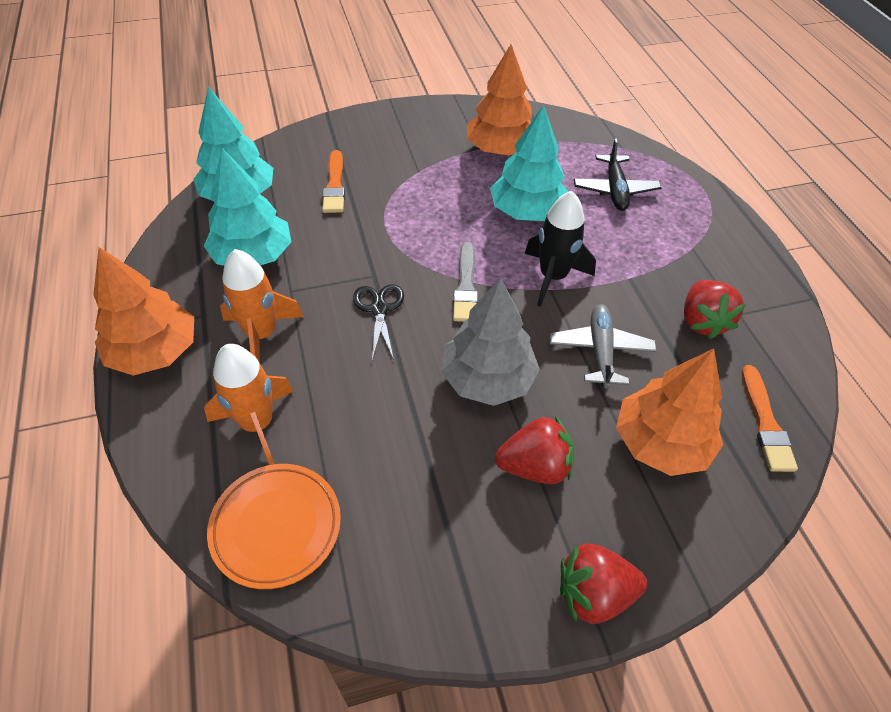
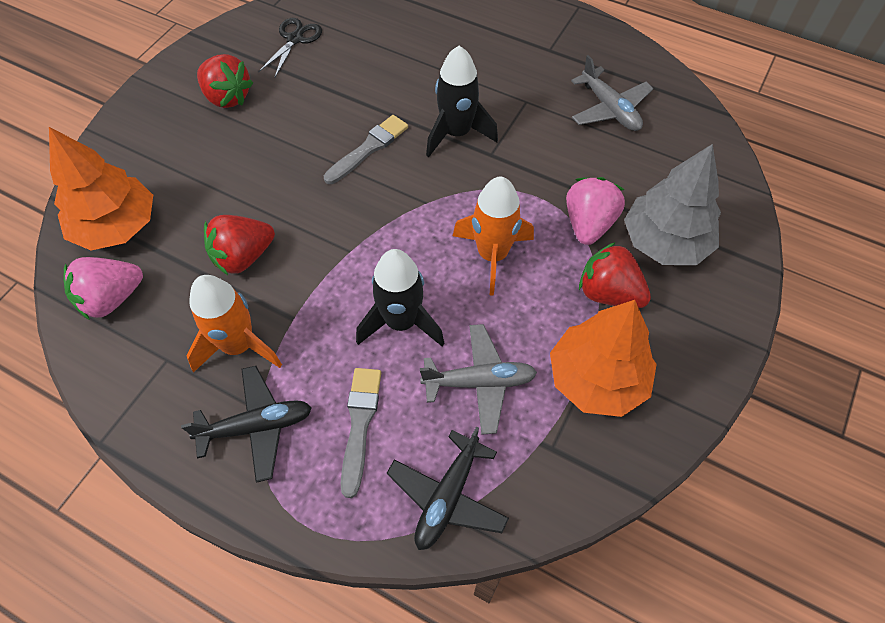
black plane: [574,139,661,211] = 1 -> [181,366,312,483] [387,427,509,550] = 2
black rocket: [524,190,596,307] = 1 -> [356,249,445,346] [426,46,498,157] = 2
grey brush: [453,242,478,322] = 1 -> [324,115,408,184] [341,368,381,498] = 2
grey plane: [550,304,657,389] = 1 -> [420,324,537,435] [571,55,654,131] = 2
orange brush: [322,150,345,213] [742,365,798,472] = 2 -> none = 0
orange plate: [207,464,341,589] = 1 -> none = 0
orange tree: [93,247,194,376] [467,44,532,155] [616,348,723,476] = 3 -> [49,127,153,250] [550,300,657,417] = 2
pink strawberry: none = 0 -> [64,257,143,320] [566,177,625,245] = 2
turquoise tree: [193,87,273,201] [204,148,291,266] [490,105,569,221] = 3 -> none = 0

